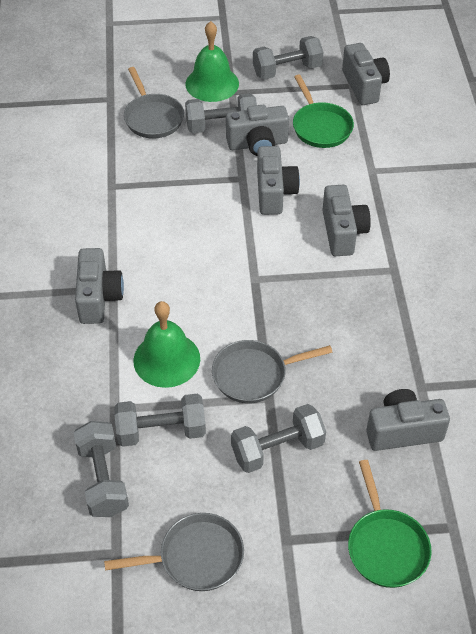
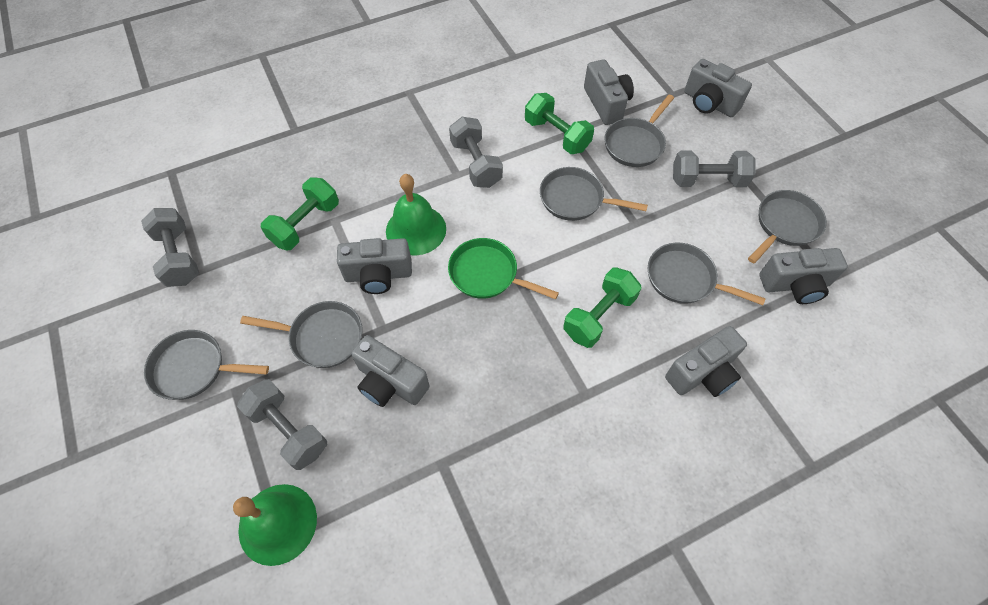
green dumbbell: none = 0 -> [261,177,339,250] [525,93,594,154] [563,267,641,348] = 3
green pan: [293,75,354,148] [348,460,432,588] = 2 -> [448,238,559,299] = 1
grey dumbbell: [74,421,129,517] [114,394,206,447] [185,93,257,133] [231,404,326,473] [253,36,324,79] = 5 -> [141,208,199,287] [237,379,327,470] [449,117,503,188] [673,150,756,187] = 4
grey pan: [104,513,244,591] [124,67,184,139] [212,340,333,403] = 3 -> [144,330,269,400] [240,301,362,368] [540,167,648,221] [604,95,674,167] [648,243,766,305] [748,190,827,263] = 6

